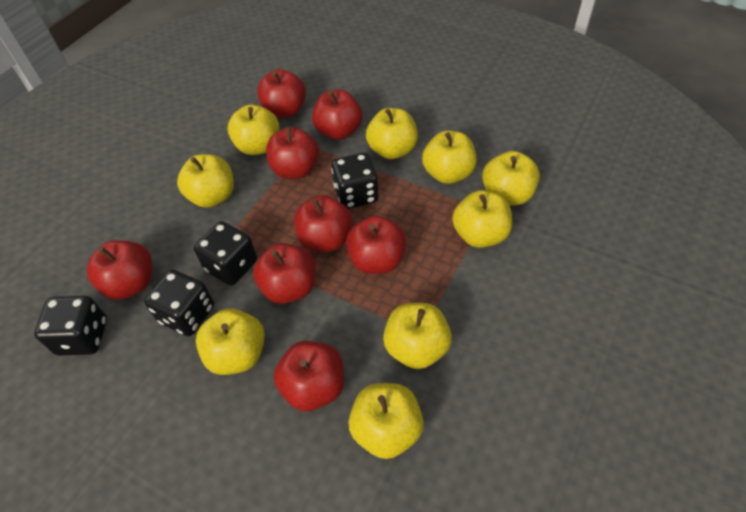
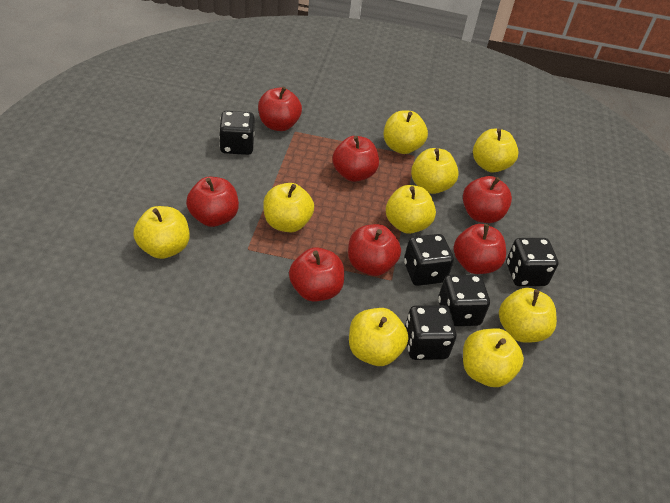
black dice: [34,296,107,356] [144,270,214,336] [194,221,257,286] [331,153,379,209] = 4 -> [219,111,255,155] [404,234,454,286] [405,305,457,360] [438,274,490,326] [507,238,558,286] = 5
red apple: [87,240,152,300] [253,243,316,304] [257,69,306,118] [266,126,319,179] [274,341,344,411] [294,195,353,252] [312,90,363,140] [346,215,407,274] = 8 -> [186,177,239,227] [258,87,302,131] [289,247,344,302] [332,136,379,182] [348,224,401,276] [454,224,506,274] [463,176,512,223] = 7

